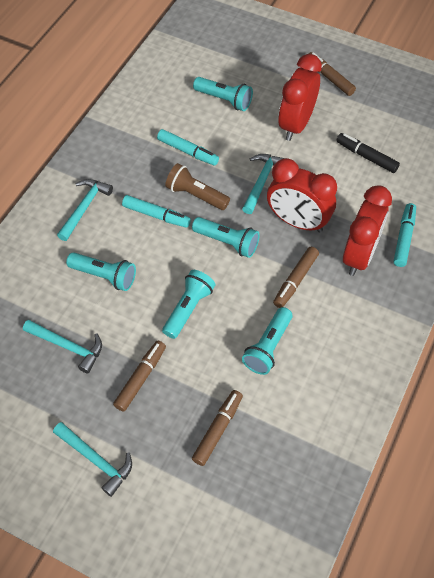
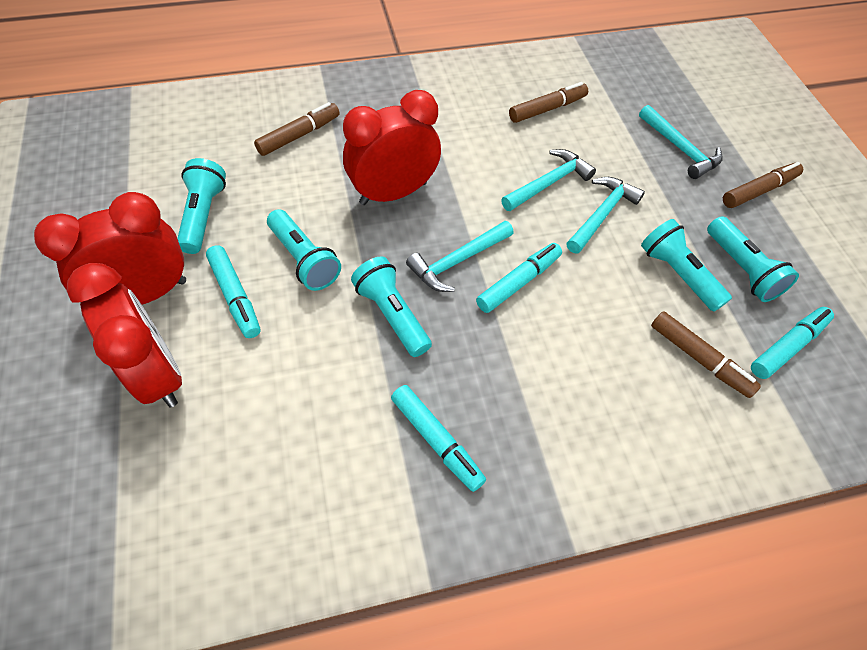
black marker: [336,133,400,173] = 1 -> none = 0
brown flashlight: [165,163,230,210] = 1 -> none = 0
turquoise marker: [122,195,191,228] [157,129,219,166] [394,203,416,267] = 3 -> [206,245,261,338] [391,385,486,492] [476,243,562,313] [751,307,834,379] = 4

